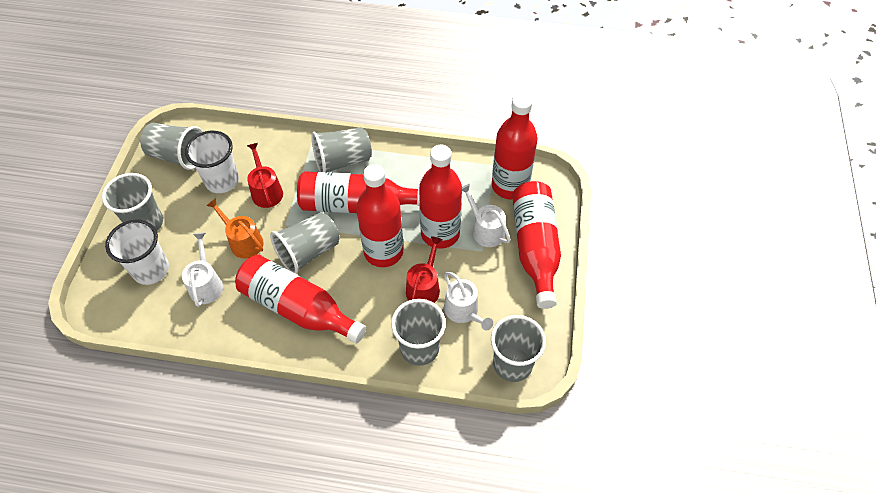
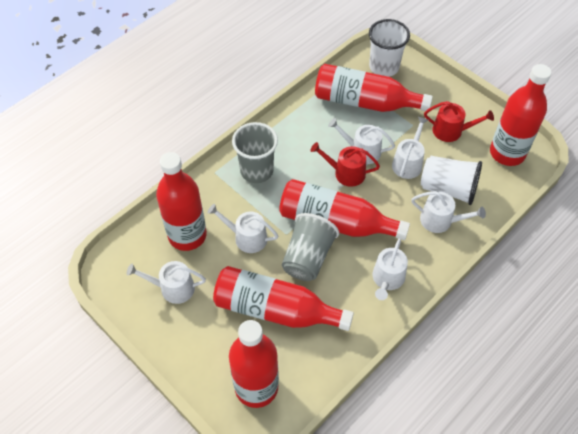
grey cup: [102,173,163,231] [140,123,203,170] [270,212,340,274] [311,127,372,172] [391,299,446,366] [491,315,546,382] = 6 -> [232,122,278,183] [282,213,339,281] = 2
orange watering can: [206,198,264,258] = 1 -> none = 0
white watering can: [182,233,223,307] [444,272,493,331] [462,184,511,247] = 3 -> [127,261,206,304] [207,204,278,253] [328,118,395,164] [372,239,408,300] [392,117,428,179] [411,191,486,233] = 6

